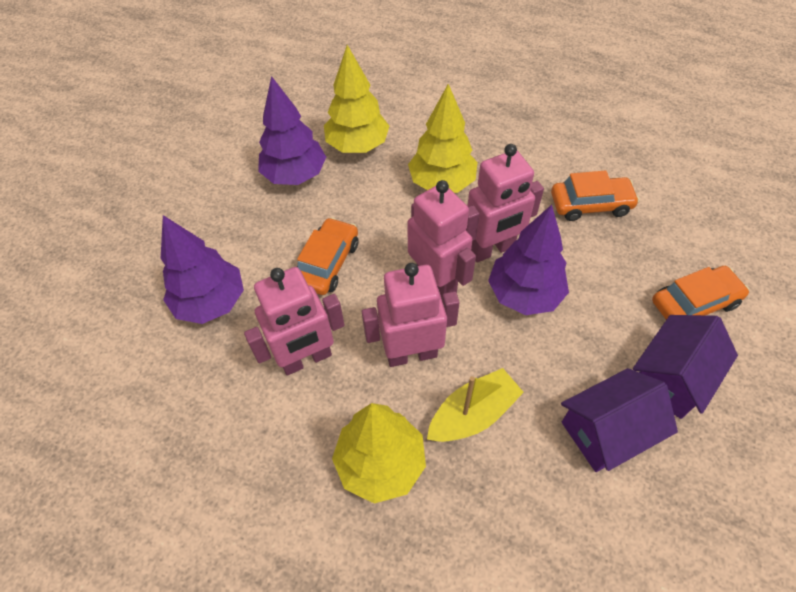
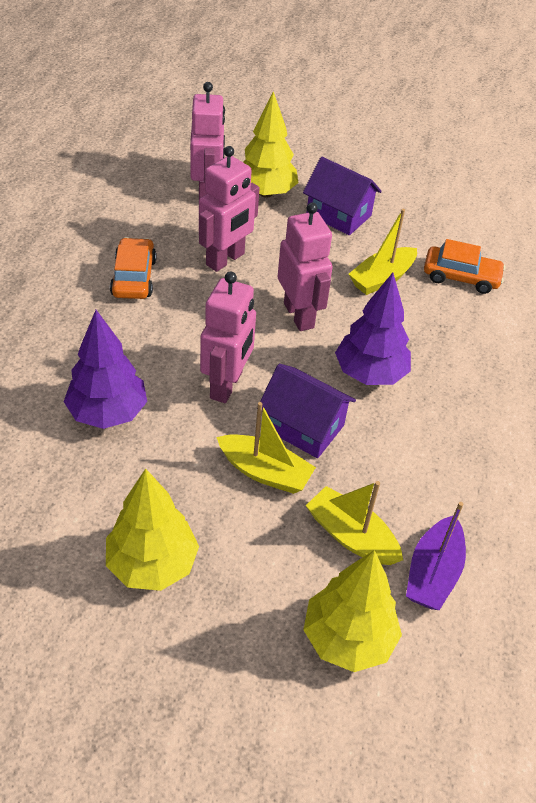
orange car: [297,217,358,295] [551,170,639,221] [652,266,749,320] = 3 -> [110,237,157,299] [424,239,505,294] = 2
purple boat: none = 0 -> [406,502,466,610] = 1
purple tree: [160,215,244,324] [258,76,326,185] [488,205,569,315] = 3 -> [64,310,147,429] [335,273,411,385] = 2
yellow boat: [427,368,524,442] = 1 -> [216,402,316,494] [306,481,403,565] [349,209,417,295] = 3

